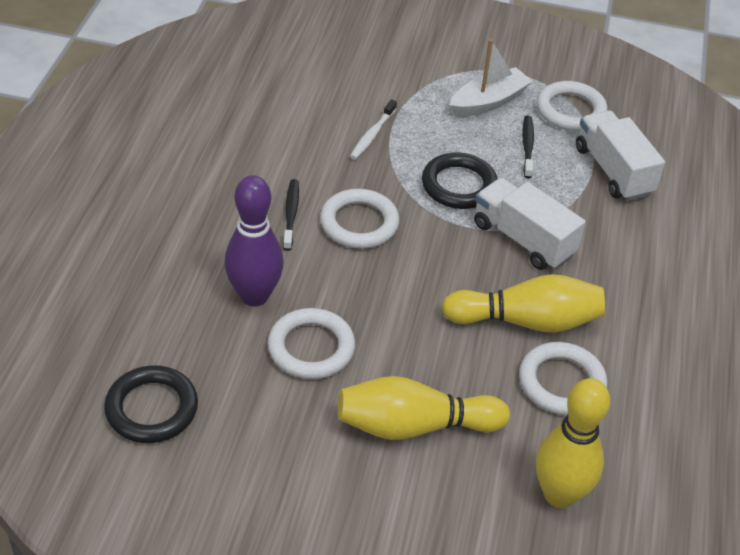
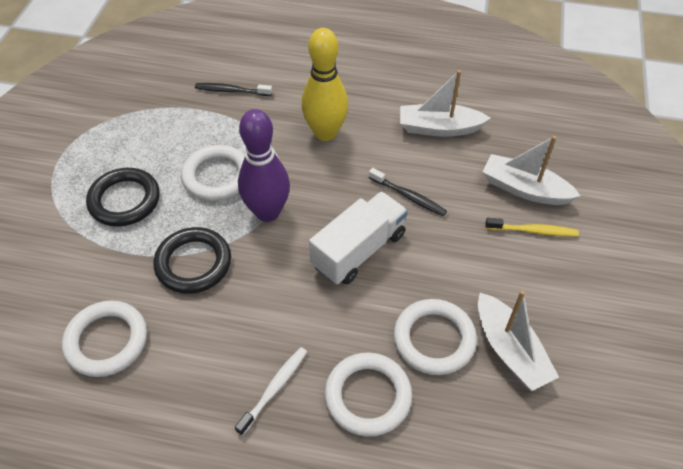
white boat: [450,39,533,117] = 1 -> [400,70,491,137] [478,290,559,391] [482,136,580,205] = 3
white truck: [474,178,586,270] [576,110,665,201] = 2 -> [309,191,408,284] = 1
yellow bowling pin: [338,376,510,440] [442,274,605,333] [536,378,610,508] = 3 -> [301,28,348,141] = 1
yellow toothbrush: none = 0 -> [485,218,579,237] = 1

